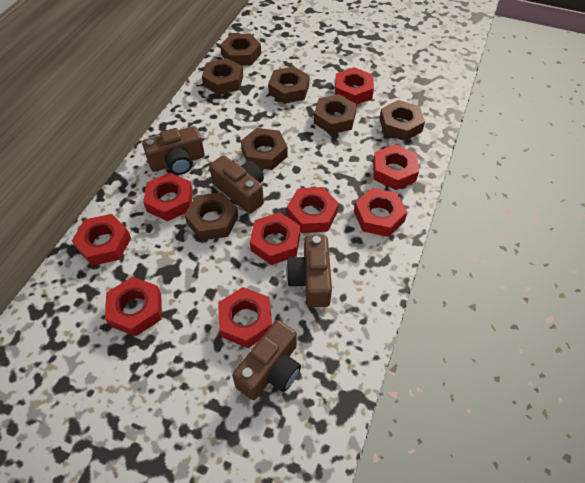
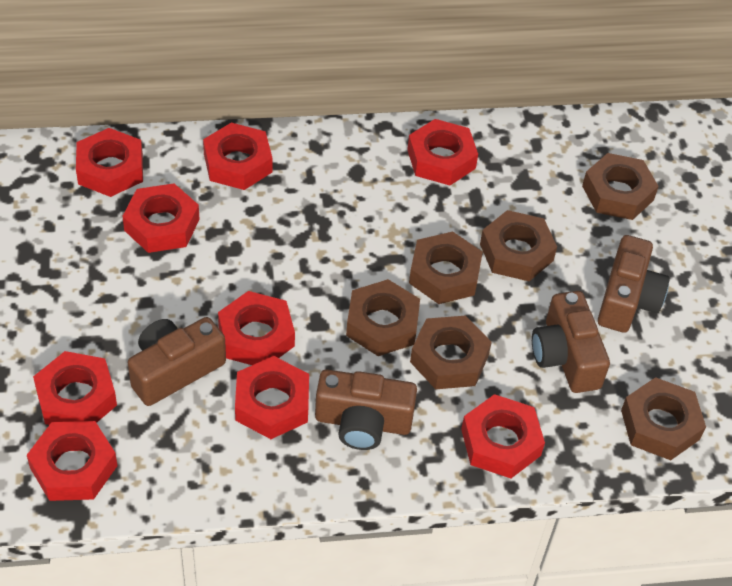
brown nut: [185,192,238,240] [202,58,243,95] [220,33,261,66] [241,128,288,170] [268,66,310,104] [314,94,357,134] [379,100,425,141] = 7 -> [346,279,420,356] [409,231,483,304] [410,316,492,389] [480,210,557,281] [582,153,659,220] [621,377,706,460] = 6

